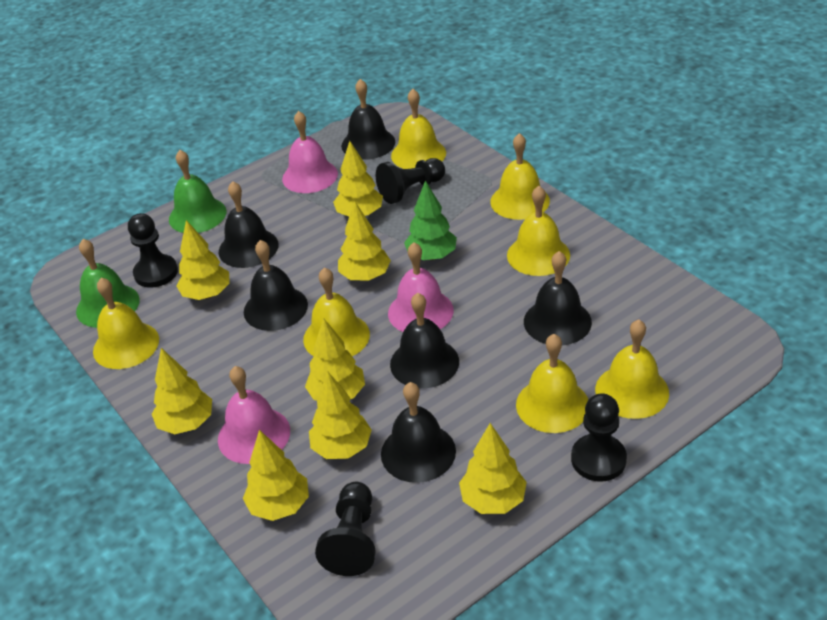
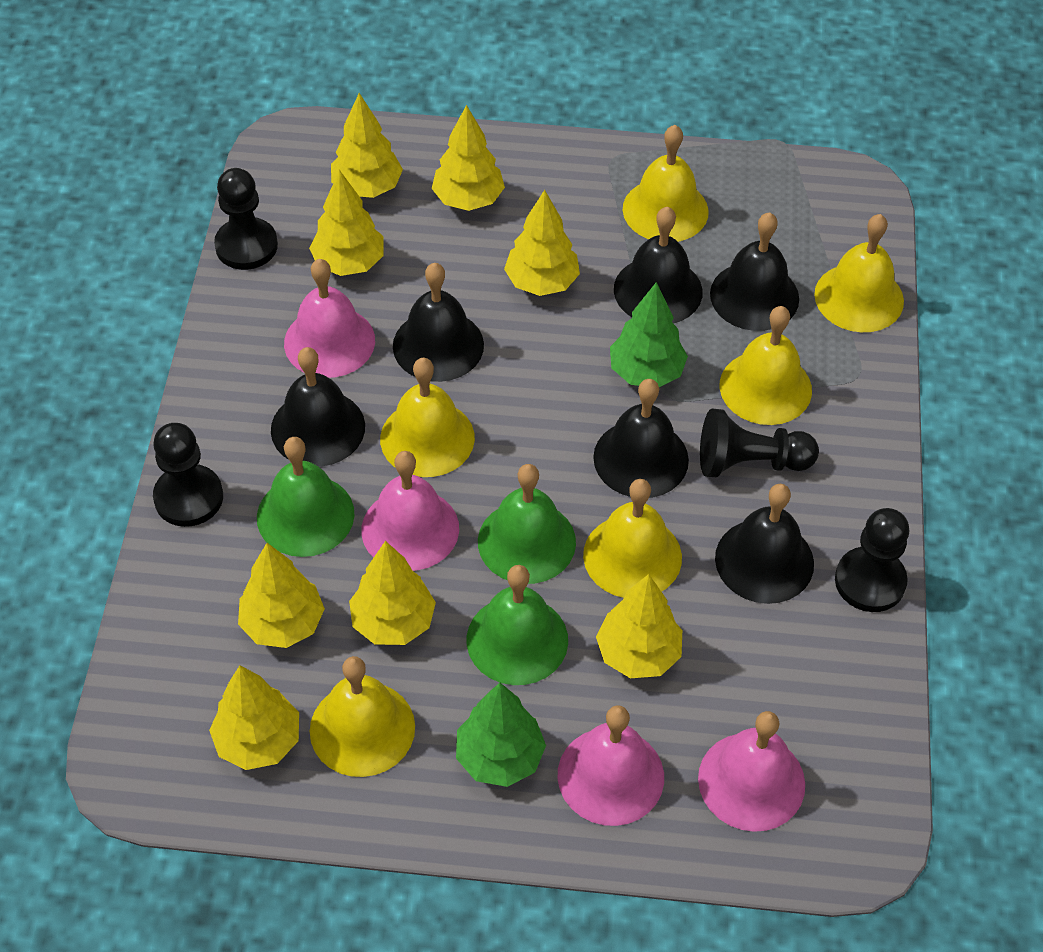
green bell: [76,239,140,328] [169,150,226,233] = 2 -> [257,437,355,557] [467,565,568,685] [478,464,576,584] = 3
green tree: [404,180,457,260] = 1 -> [456,683,546,787] [610,282,688,387] = 2
pink bell: [218,366,290,464] [282,111,338,193] [388,242,454,332] = 3 -> [284,259,375,378] [361,451,459,571] [558,705,664,826] [698,711,805,832] = 4
yellow bell: [93,278,159,369] [303,267,370,356] [391,89,446,169] [490,133,550,220] [507,186,570,276] [516,334,588,433] [595,319,669,419] = 7 -> [310,656,415,777] [380,358,475,477] [583,479,682,598] [623,125,709,242] [720,306,812,425] [814,214,904,332] = 6

